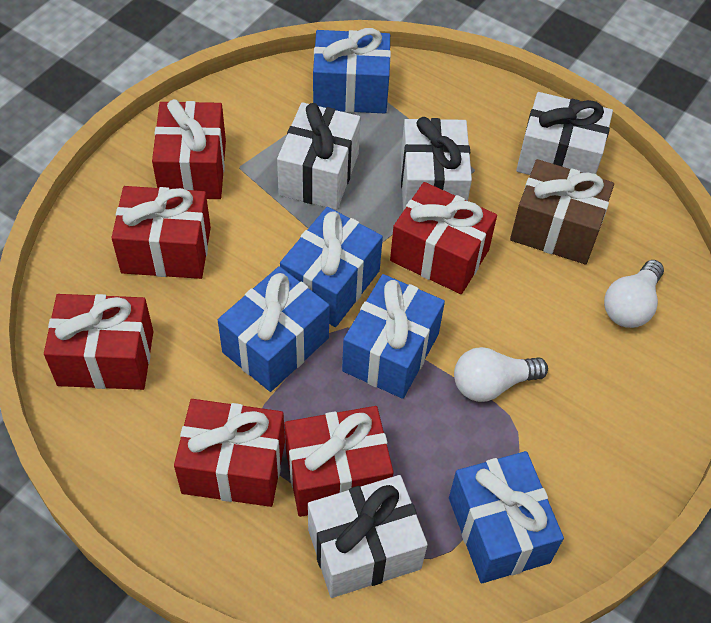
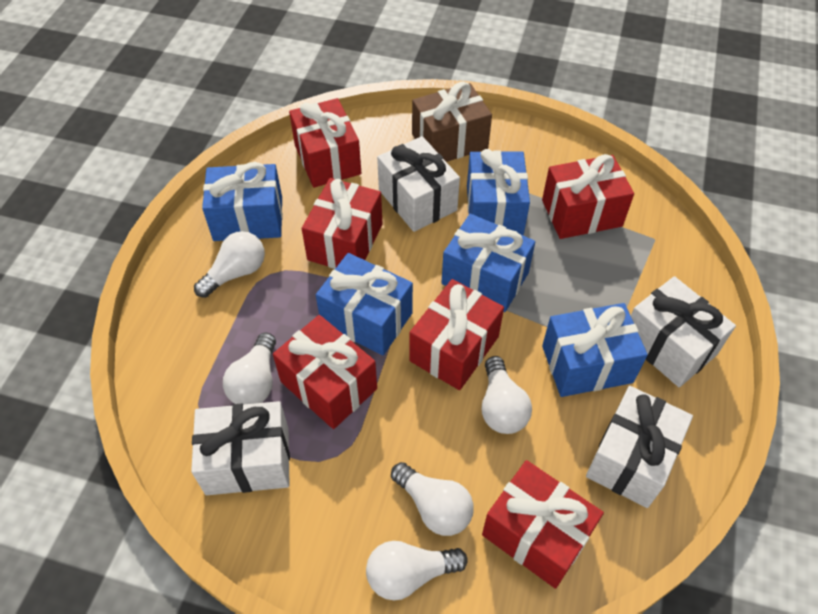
white light bulb: [454,347,548,402] [604,260,664,328] = 2 -> [194,231,265,298] [223,333,276,405] [366,541,468,600] [391,462,474,536] [482,356,532,434] = 5

